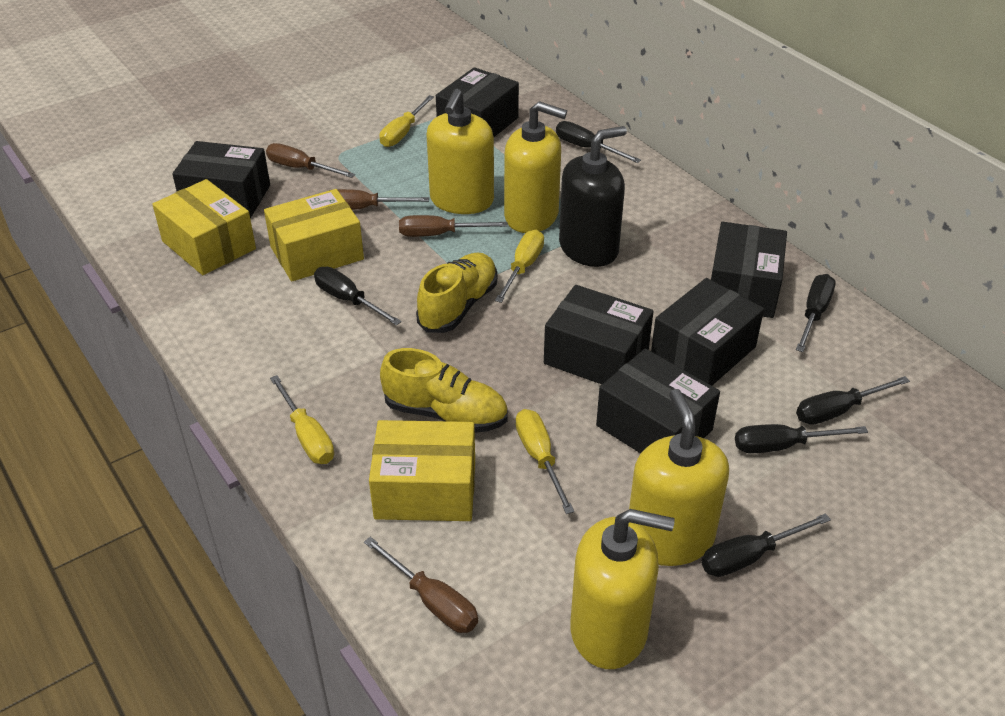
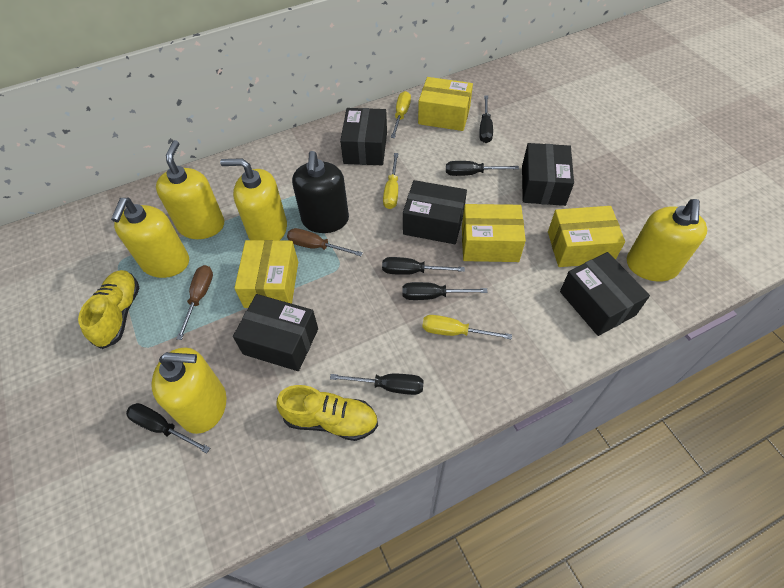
black box: [172,141,270,218] [436,67,519,137] [544,285,654,384] [596,349,720,453] [651,278,764,386] [711,222,787,318] = 6 -> [233,294,318,371] [340,108,387,165] [403,180,467,244] [522,143,574,206] [560,252,650,336] = 5
brown screwdriver: [266,143,355,178] [329,189,429,210] [364,537,478,633] [399,215,508,237] = 4 -> [177,265,213,340] [287,228,363,256] = 2
yellow box: [152,179,256,275] [264,189,364,281] [369,420,475,521] = 3 -> [234,240,298,308] [418,77,473,131] [462,204,526,262] [548,206,625,267] = 4
yellow screwdriver: [270,375,334,464] [379,95,434,147] [495,230,544,303] [516,409,574,514] = 4 -> [383,153,399,209] [391,91,411,138] [422,315,512,339] = 3
yellow soap dispenser: [426,89,494,214] [504,101,567,233] [571,509,675,669] [629,389,729,566] = 4 -> [111,198,189,278] [152,347,227,434] [156,140,224,239] [220,158,287,241] [627,199,707,282] = 5

